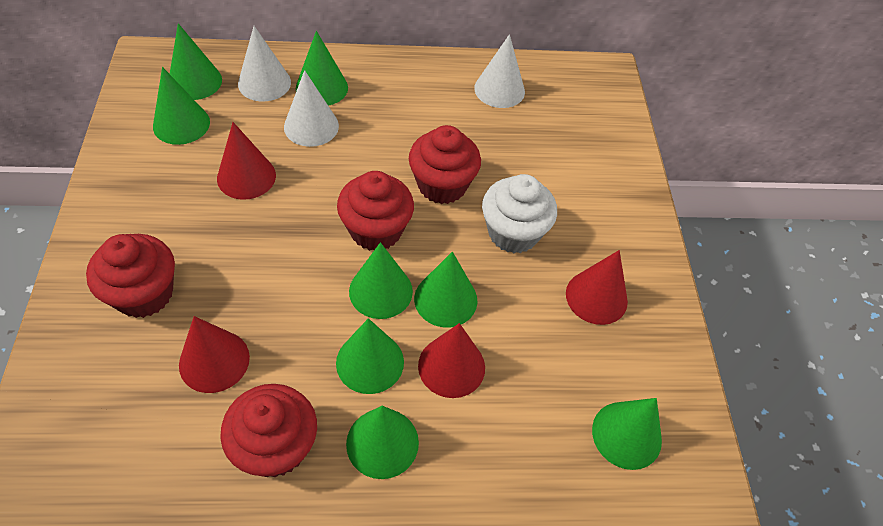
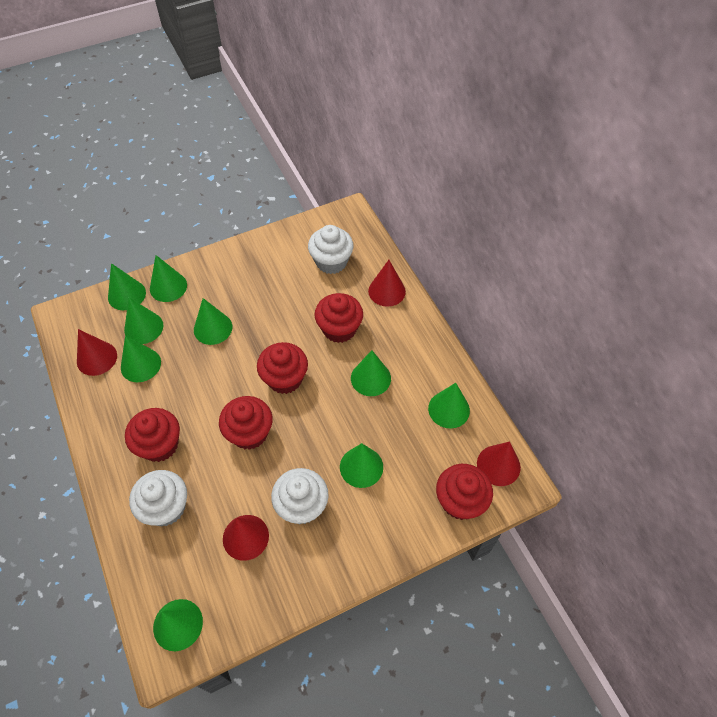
green cone: [153,67,210,145] [170,23,222,100] [296,31,348,106] [336,318,404,394] [346,406,419,479] [349,242,413,319] [414,252,478,328] [592,398,662,470] = 8 -> [108,263,146,310] [121,336,161,382] [124,297,163,344] [150,255,187,302] [153,599,203,651] [194,298,232,345] [340,443,383,488] [351,350,391,396] [428,383,470,428] = 9
red cupcake: [86,234,175,318] [220,384,317,478] [337,171,414,251] [409,125,481,204] = 4 -> [125,408,180,462] [219,396,273,450] [257,342,308,394] [315,293,363,343] [436,464,493,520] = 5
white cone: [238,26,291,102] [284,70,339,147] [474,34,525,108] = 3 -> none = 0
white cupcake: [482,174,557,253] = 1 -> [129,470,187,526] [271,468,329,524] [308,225,354,274] = 3

